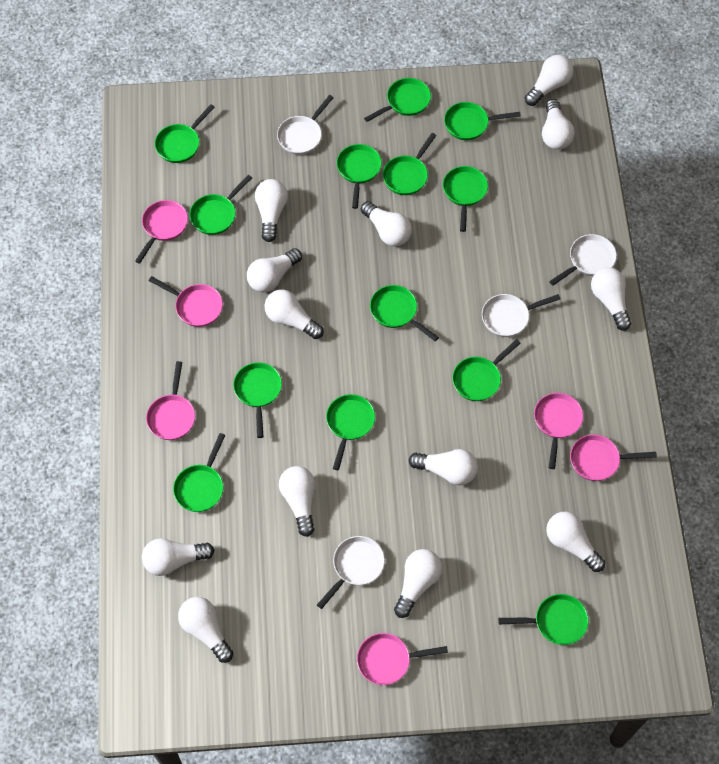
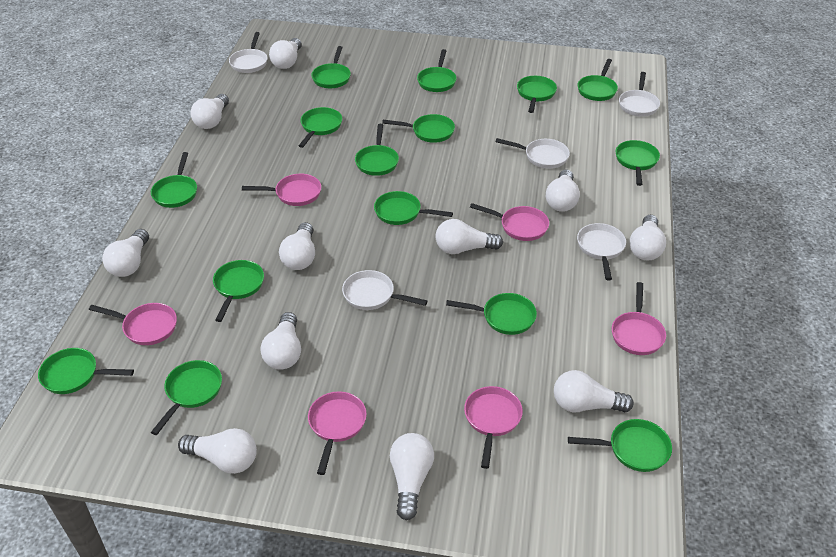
green pan: [155,104,215,163] [173,433,225,512] [190,175,252,235] [233,362,282,438] [326,394,375,470] [337,144,382,209] [364,78,431,122] [370,285,439,341] [383,133,437,195] [443,166,488,232] [444,102,521,140] [452,339,521,401] [498,594,589,645] = 13 -> [38,348,134,394] [151,152,197,208] [151,360,222,435] [213,260,264,322] [299,107,342,148] [311,46,351,88] [355,124,399,176] [374,191,453,225] [382,114,455,143] [417,49,457,92] [446,293,537,335] [517,76,557,113] [568,419,672,472] [578,59,618,101] [616,140,660,186] = 15
white light bulb: [142,538,214,576] [178,597,233,663] [247,248,302,293] [255,179,288,242] [264,289,324,339] [279,466,315,537] [361,201,412,246] [394,549,442,618] [408,449,478,485] [525,55,573,106] [542,99,574,150] [546,512,605,572] [591,267,631,331] = 13 -> [102,229,149,277] [178,428,257,474] [190,94,229,129] [260,312,301,370] [269,38,302,69] [279,222,315,270] [390,433,434,520] [436,219,503,254] [546,170,580,212] [554,370,634,412] [629,215,666,261] = 11
white pan: [277,95,334,155] [317,536,385,609] [482,294,561,337] [549,234,617,286] = 4 -> [229,32,268,73] [342,270,427,310] [495,138,570,169] [577,223,626,280] [619,72,660,117] = 5

